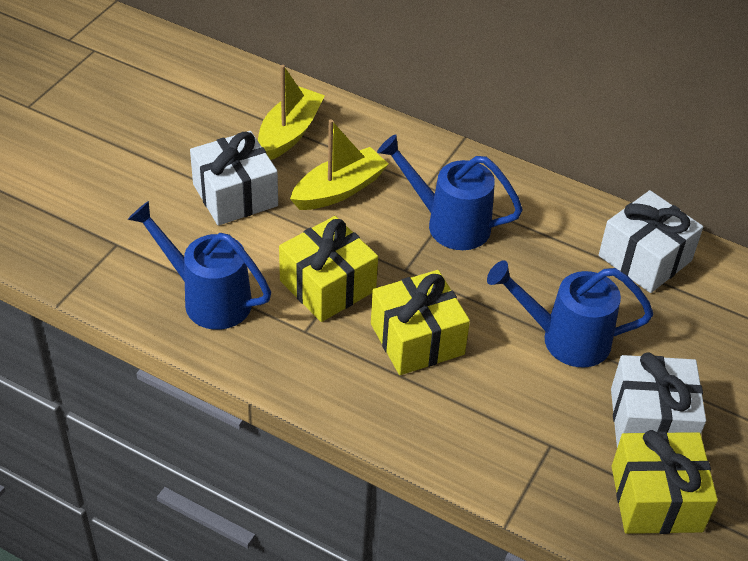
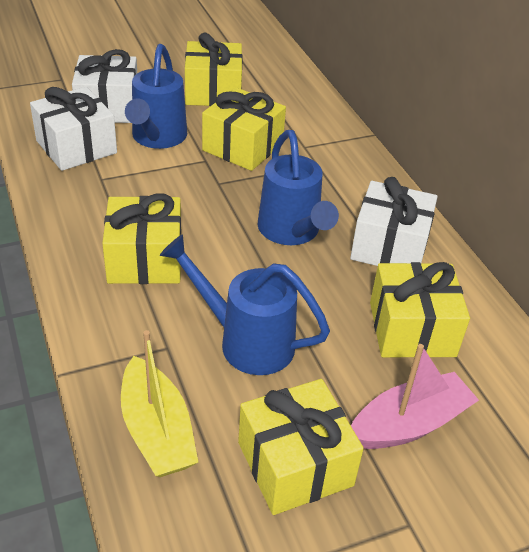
pink boat: none = 0 -> [351,344,479,449] = 1
yellow boat: [258,65,325,160] [290,119,388,210] = 2 -> [121,330,199,477] = 1
yellow gift: [279,216,378,322] [371,270,470,375] [611,430,718,534] = 3 -> [102,194,181,284] [185,33,243,106] [202,87,286,171] [238,379,364,515] [370,262,470,357] = 5

